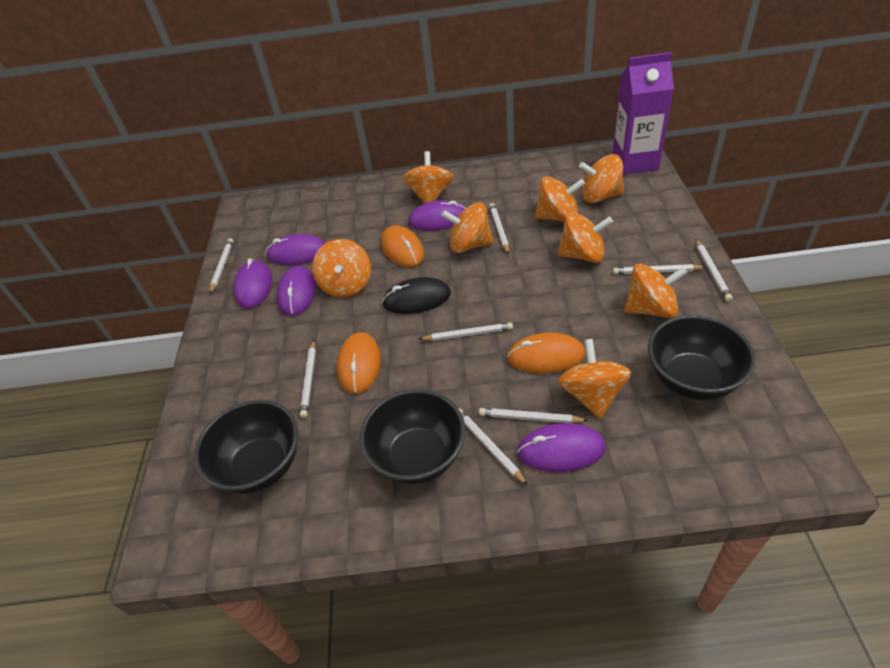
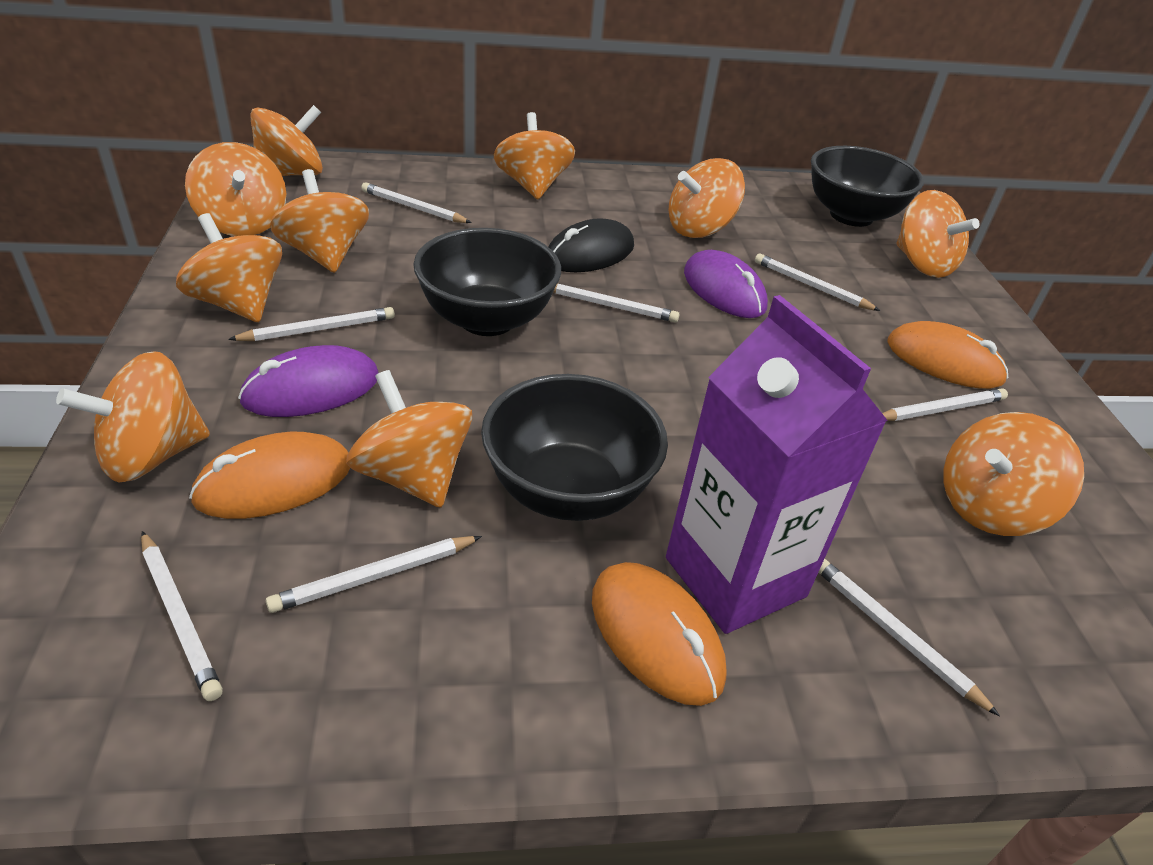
orange spinning top: [312,239,371,297] [403,151,453,203] [441,202,493,253] [535,176,585,222] [558,212,613,263] [558,339,631,419] [579,154,624,203] [625,264,688,318] = 8 -> [56,351,210,483] [176,213,282,322] [185,142,286,236] [250,105,323,176] [270,169,369,273] [346,370,472,508] [494,112,575,199] [669,158,745,238] [896,190,980,278] [943,412,1084,536] = 10
purple mouse: [233,258,272,308] [266,234,325,265] [276,266,316,316] [408,200,466,231] [517,423,606,472] = 5 -> [238,345,378,417] [684,250,768,318] = 2

